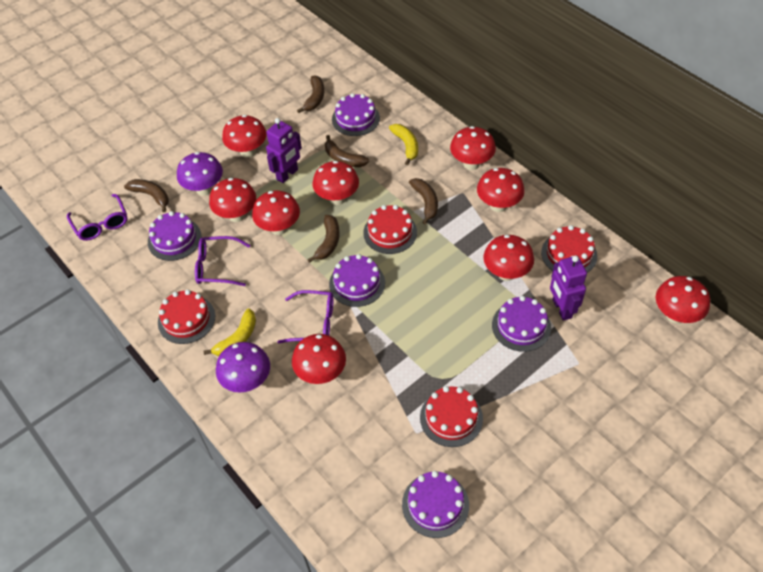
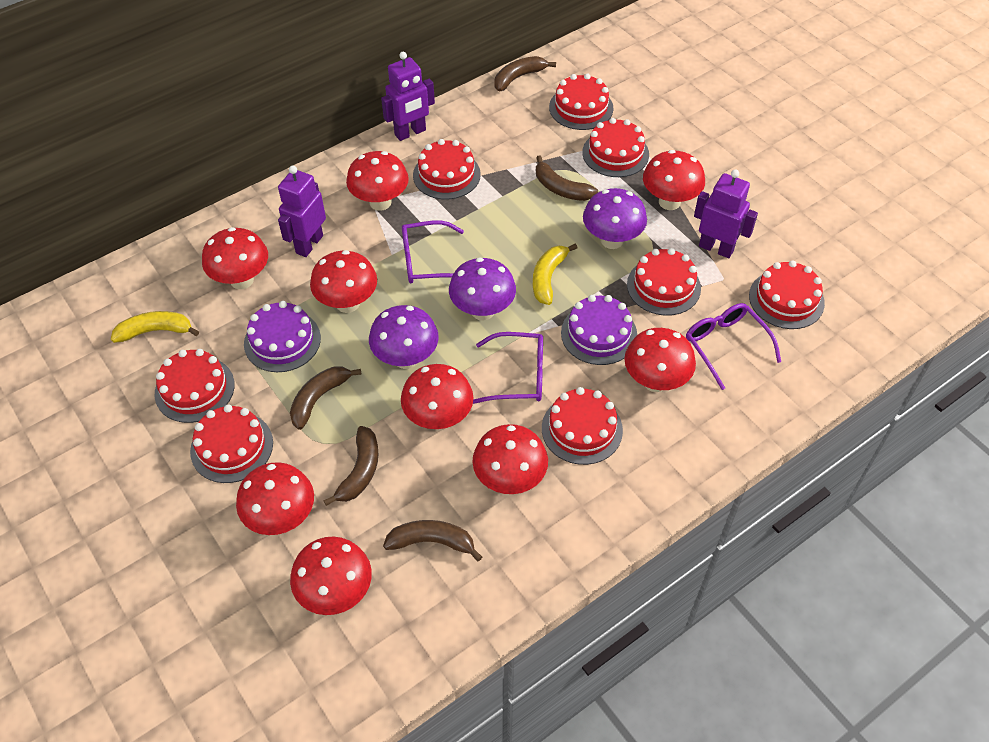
purple cake: [148,211,201,261] [329,254,385,307] [332,93,380,136] [402,471,469,538] [492,296,551,352] = 5 -> [244,301,321,372] [561,295,637,365] = 2
purple mushroom: [177,152,223,196] [216,342,270,393] = 2 -> [369,305,439,369] [449,258,516,320] [583,188,647,249] = 3
purple robot: [266,118,302,183] [550,255,587,321] = 2 -> [278,166,326,257] [381,52,435,141] [694,170,758,258] = 3
red cake: [158,290,215,344] [363,205,417,254] [420,386,483,447] [541,225,597,273] = 4 -> [155,349,235,423] [190,405,273,483] [413,139,481,200] [542,387,623,465] [549,73,613,130] [582,118,649,177] [627,248,701,316] [749,260,825,329] = 8

